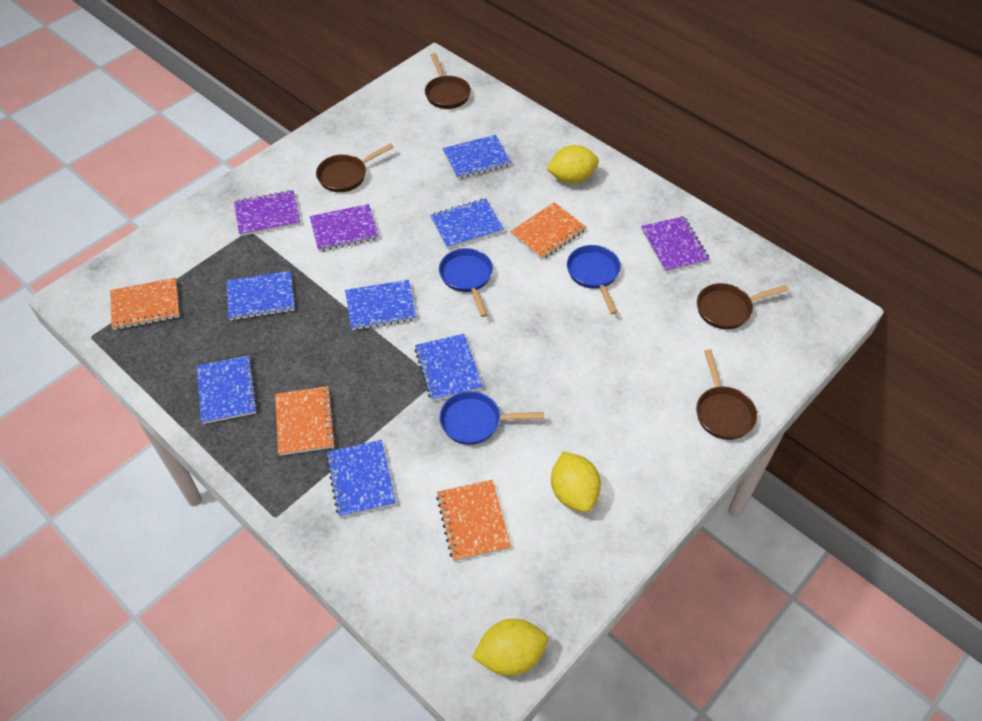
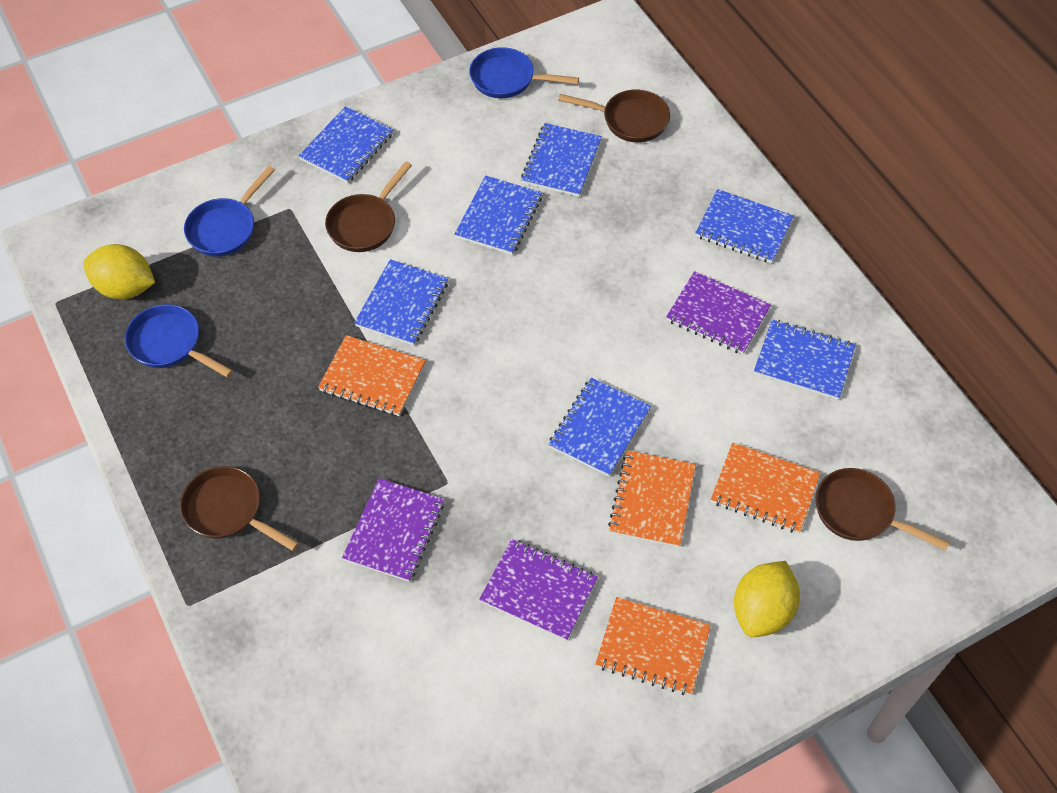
yellow lemon: [472,619,548,676] [546,145,599,184] [551,452,601,512] = 3 -> [83,244,155,299] [734,561,800,637] = 2

